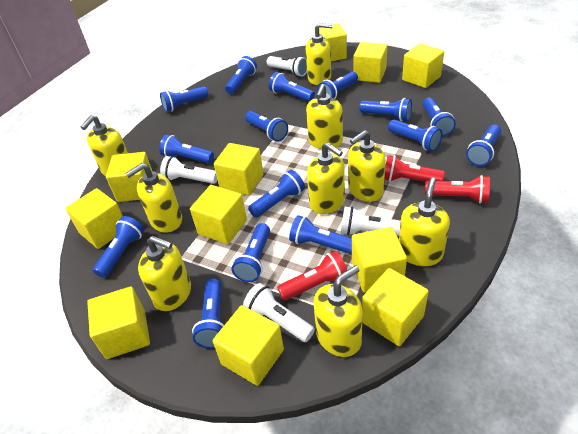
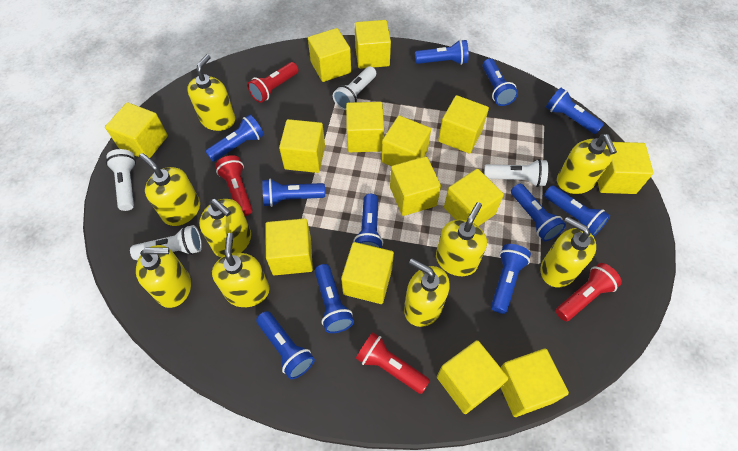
blue flashlight: [93,216,144,278] [159,134,214,164] [160,86,208,112] [192,279,224,348] [225,56,257,94] [232,223,270,282] [245,111,288,141] [248,170,305,218] [269,72,315,102] [289,215,352,254] [317,72,358,99] [359,98,412,122] [388,120,442,151] [422,98,456,136] [466,125,501,166] = 15 -> [205,115,264,162] [256,311,315,379] [262,179,325,207] [315,264,354,333] [353,194,383,248] [415,40,469,65] [482,59,518,106] [491,244,531,314] [511,184,566,241] [544,186,610,237] [546,88,604,134] = 11
red flashlight: [277,251,347,301] [384,155,445,182] [425,175,490,204] = 3 -> [215,155,252,216] [247,62,298,103] [356,332,430,394] [556,263,622,321] = 4
yellow cube: [65,188,123,249] [87,286,150,359] [106,152,152,202] [190,185,247,244] [213,305,284,386] [214,143,264,196] [314,23,347,61] [352,227,407,293] [353,42,387,83] [362,268,429,346] [402,43,444,88] = 11 -> [105,102,168,158] [265,218,313,275] [279,119,325,173] [308,28,351,82] [341,242,394,304] [346,102,384,152] [355,20,391,69] [382,115,431,166] [390,156,441,216] [437,340,508,414] [438,95,489,154] [444,169,504,226] [500,349,569,417] [598,142,654,194] = 14

